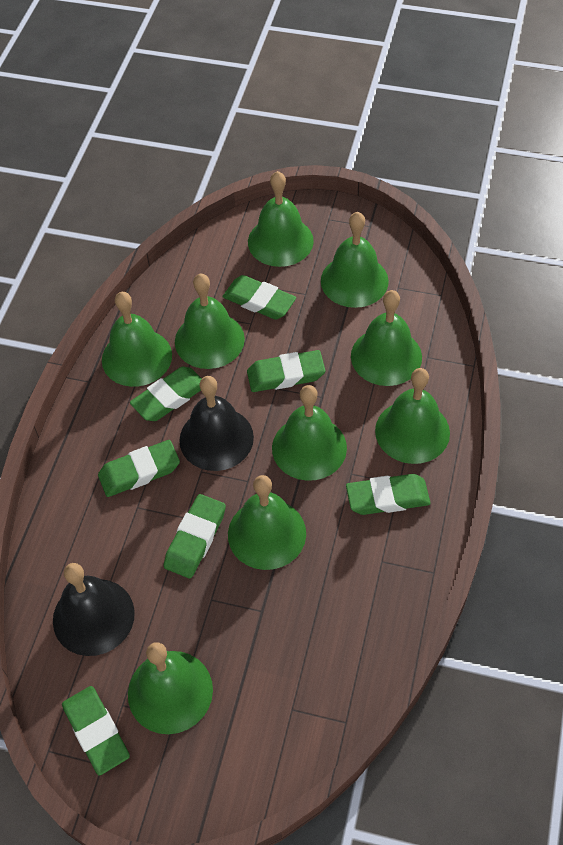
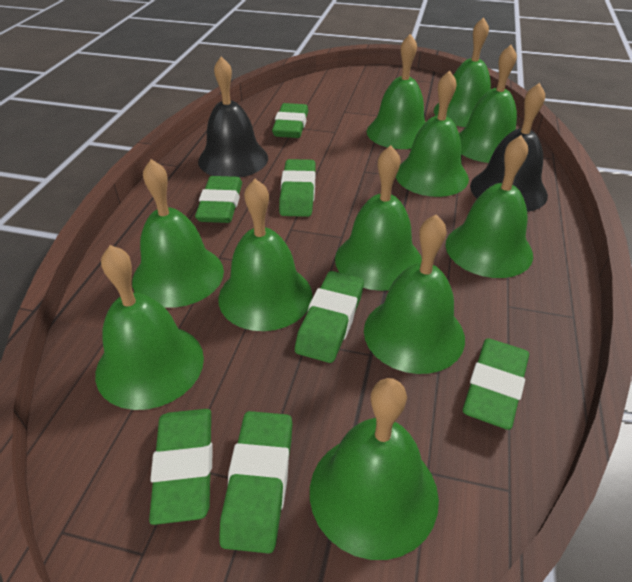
green bell: [102,292,172,387] [128,642,213,734] [175,274,245,369] [228,475,306,570] [248,171,314,267] [272,385,347,481] [321,212,389,308] [351,290,422,386] [375,368,450,464] = 9 -> [95,245,204,410] [132,159,224,308] [218,179,312,331] [310,378,439,560] [335,145,422,291] [364,214,465,374] [367,34,426,149] [396,70,469,197] [434,17,491,127] [445,135,533,278] [459,45,517,163] = 11

